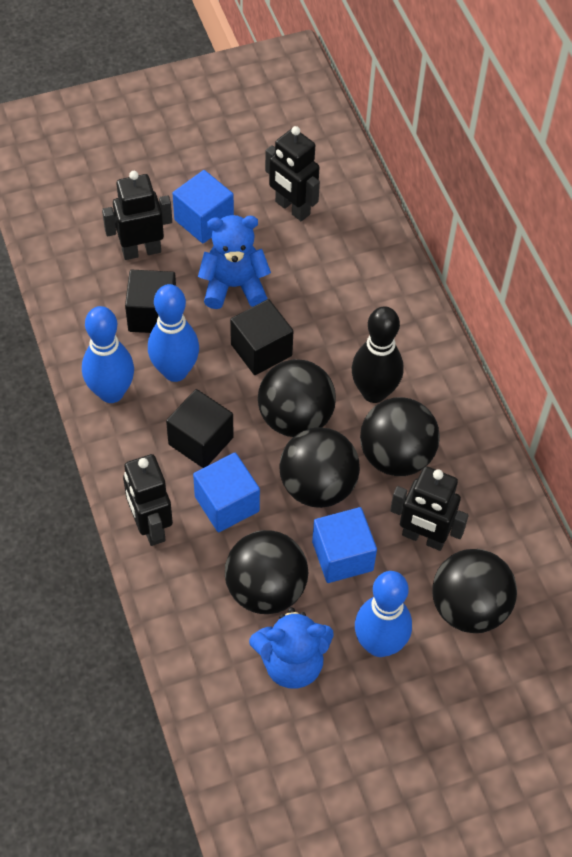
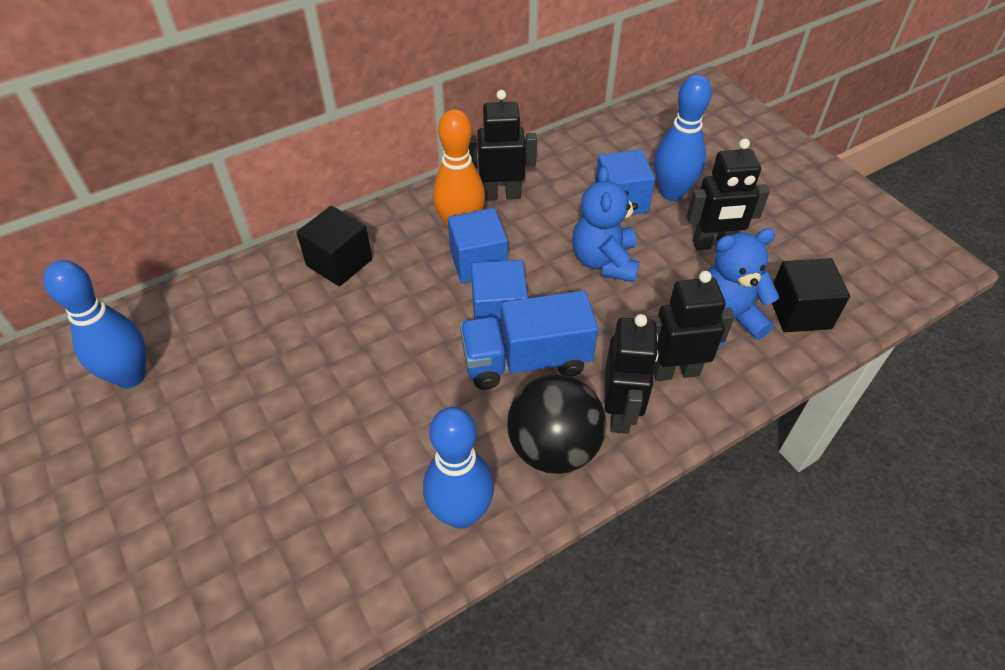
black ball: [225,530,308,614] [258,359,336,437] [279,427,360,508] [360,397,440,476] [432,549,517,633] = 5 -> [507,375,606,474] = 1
black bowling pin: [352,306,404,403] = 1 -> none = 0
black cube: [125,270,176,333] [166,389,234,468] [230,299,293,375] = 3 -> [296,206,372,286] [772,258,850,332] = 2
blue truck: none = 0 -> [460,291,598,390] = 1
orange bowling pin: none = 0 -> [433,109,485,228] = 1

